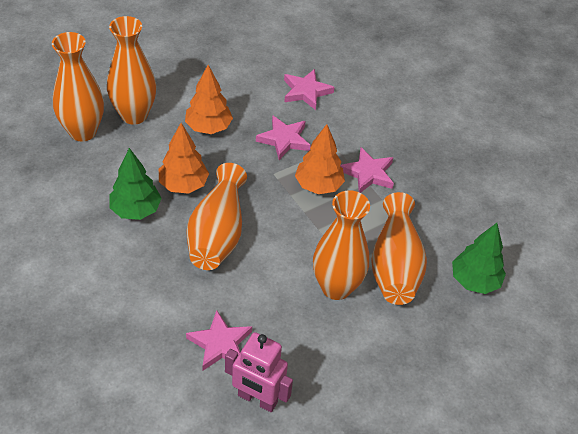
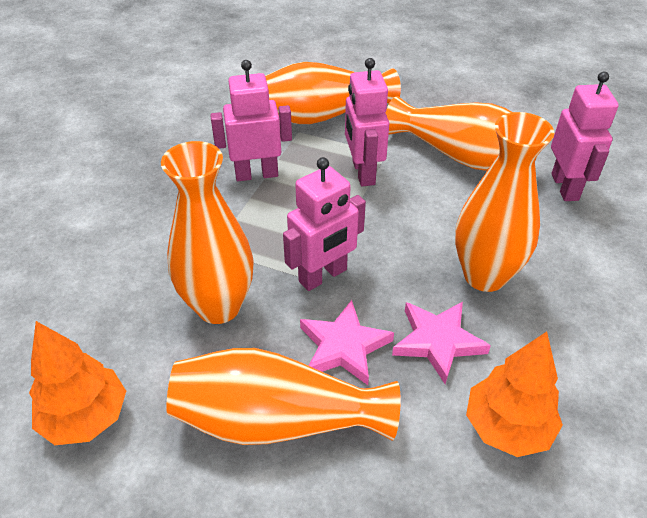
green tree: [109,148,162,220] [452,223,506,294] = 2 -> none = 0
orange tree: [159,123,209,194] [185,65,233,134] [295,124,345,194] = 3 -> [29,321,126,445] [466,332,563,457] = 2
pink robot: [225,332,293,412] = 1 -> [210,60,292,181] [283,157,366,291] [345,58,390,186] [551,72,619,201] = 4
pink star: [186,310,252,371] [256,115,311,160] [284,69,334,110] [340,147,394,193] = 4 -> [300,300,394,385] [392,302,491,384] = 2

